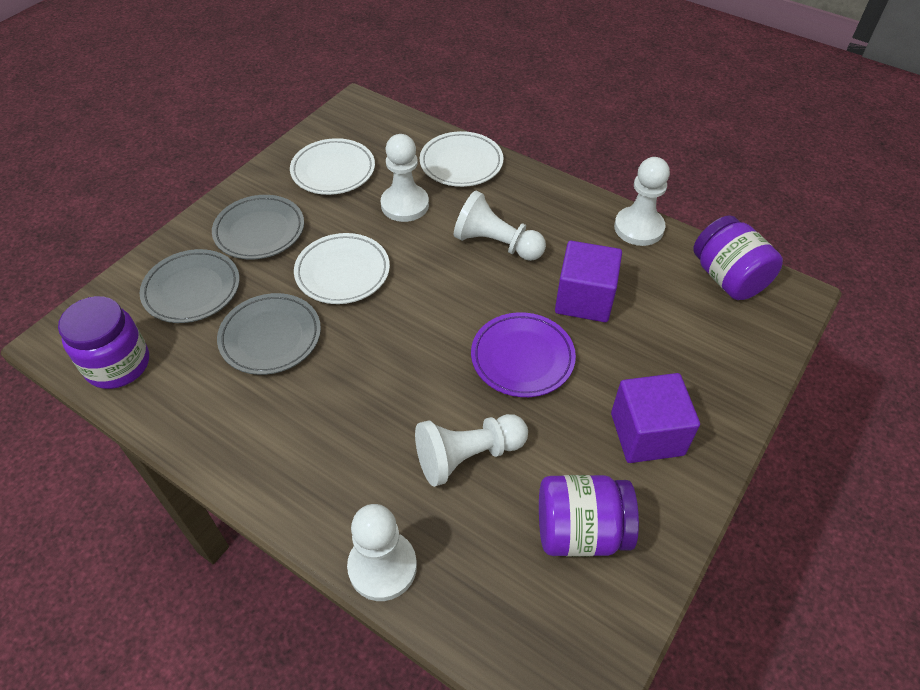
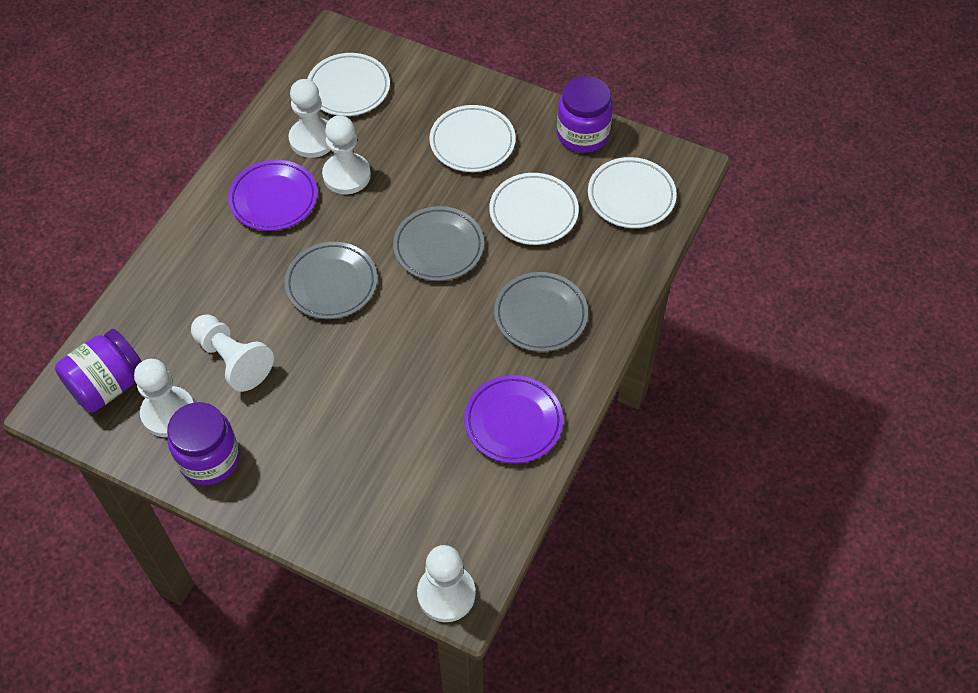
purple cube: [555,241,622,322] [611,373,700,463] = 2 -> none = 0
purple plate: [471,312,576,397] = 1 -> [228,160,318,231] [464,375,563,464] = 2
white plate: [290,138,375,195] [294,233,390,304] [420,131,503,187] = 3 -> [307,53,390,116] [429,105,516,172] [489,173,579,245] [588,157,677,228] = 4

